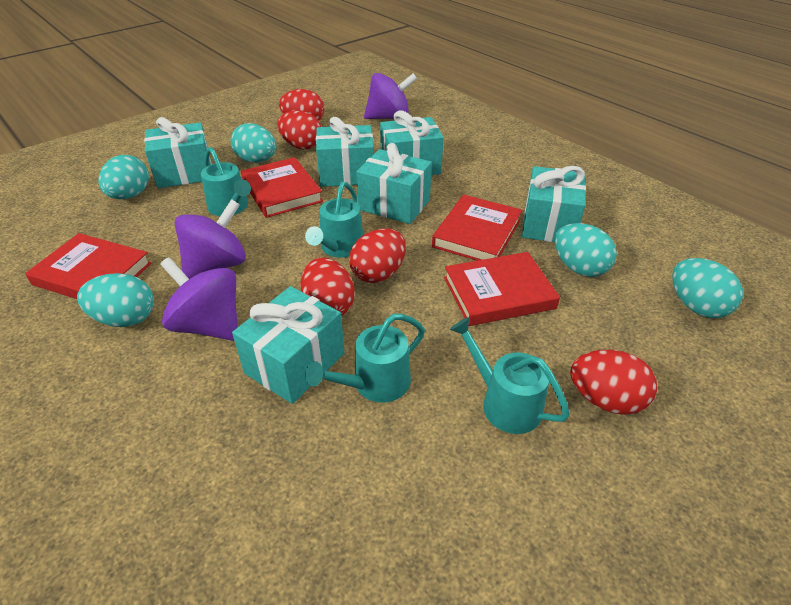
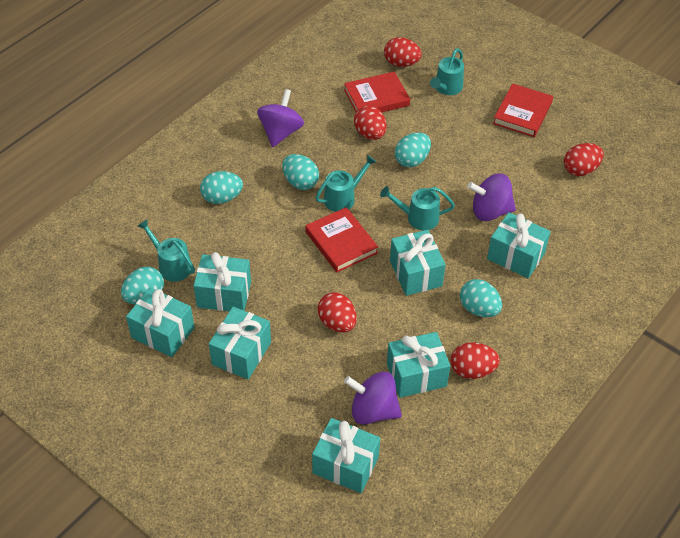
red book: [25,233,152,299] [241,157,323,218] [432,195,522,261] [444,252,560,326] = 4 -> [305,207,378,272] [344,72,410,112] [493,83,553,137] = 3
turquoise gift: [144,117,211,188] [232,286,345,404] [316,117,374,187] [356,143,432,224] [380,110,444,175] [522,166,586,242] = 6 -> [126,287,195,357] [193,252,251,311] [209,307,271,379] [312,418,380,493] [387,332,450,398] [390,230,446,296] [487,212,551,278] = 7

